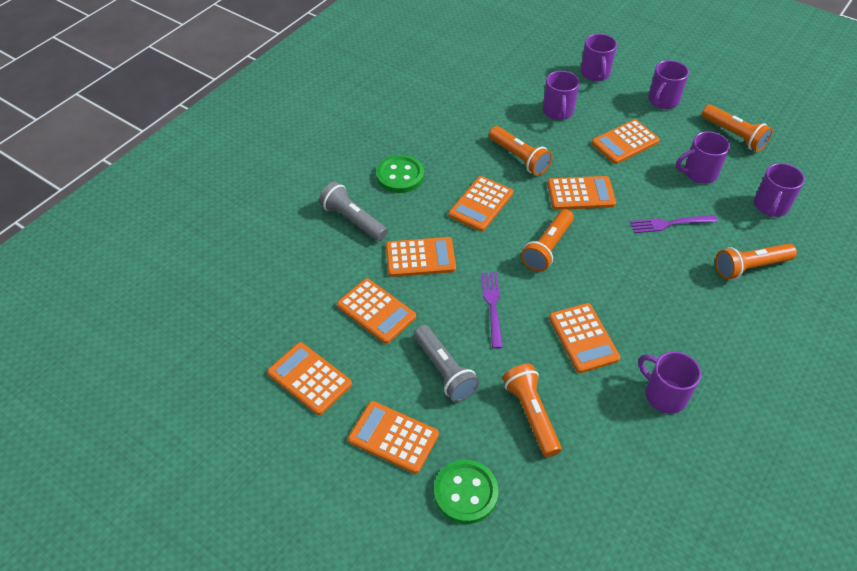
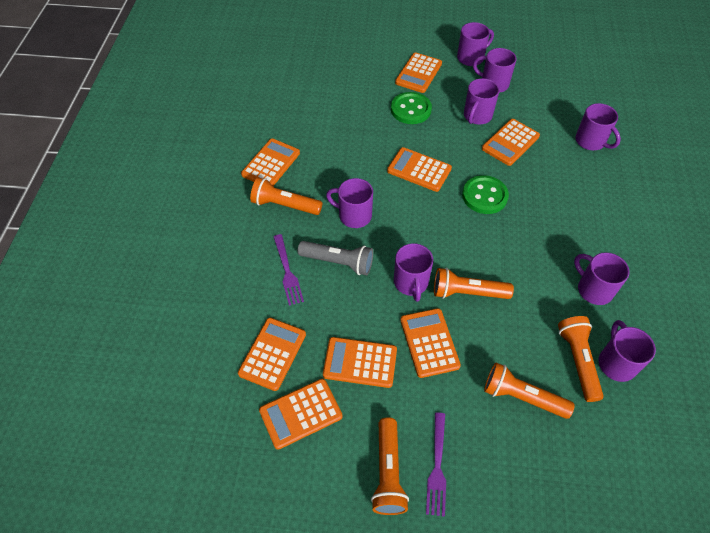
grey flashlight: [319,182,388,241] [414,325,480,402] = 2 -> [298,241,373,275] = 1
purple mug: [543,71,580,121] [580,34,617,81] [638,352,701,414] [648,60,689,109] [676,131,730,184] [754,163,805,217] = 6 -> [326,178,373,228] [394,243,433,302] [457,22,494,66] [464,78,499,125] [473,48,517,93] [574,252,630,305] [575,103,621,150] [598,320,656,382] = 8

